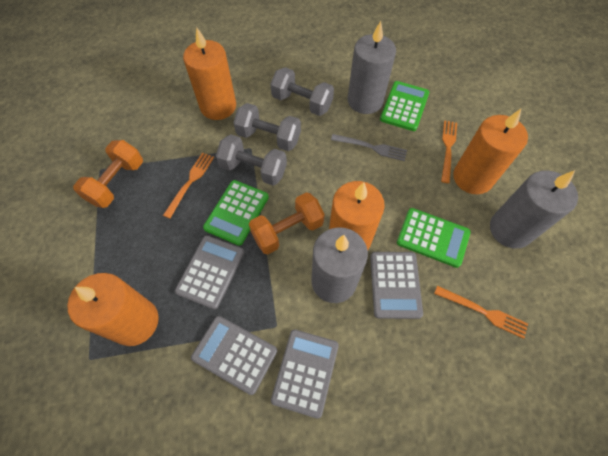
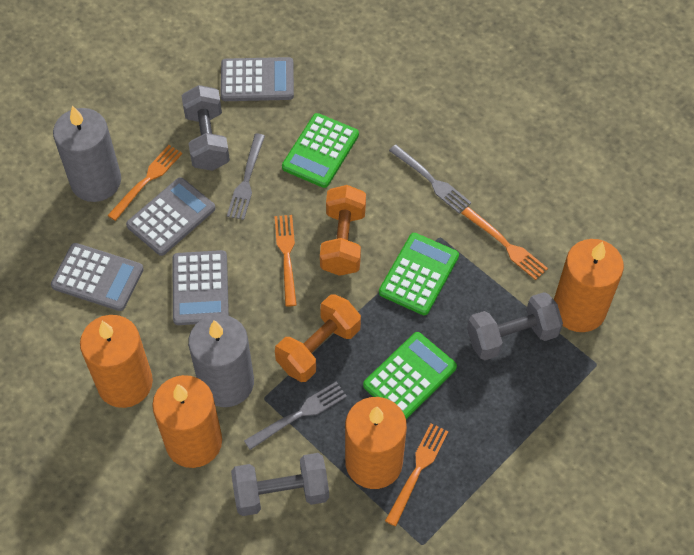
grey candle: [311,227,368,303] [348,21,396,114] [490,170,578,249] = 3 -> [53,106,121,202] [188,314,254,407] = 2
grey fork: [331,134,407,161] = 1 -> [227,134,265,220] [244,382,347,450] [389,144,471,214] = 3
orange fork: [163,152,214,219] [434,286,528,339] [441,120,457,183] = 3 -> [107,145,182,221] [274,215,297,307] [385,423,449,526] [461,207,548,280] = 4

